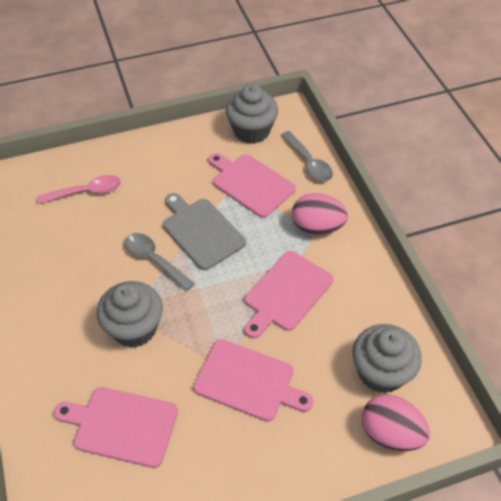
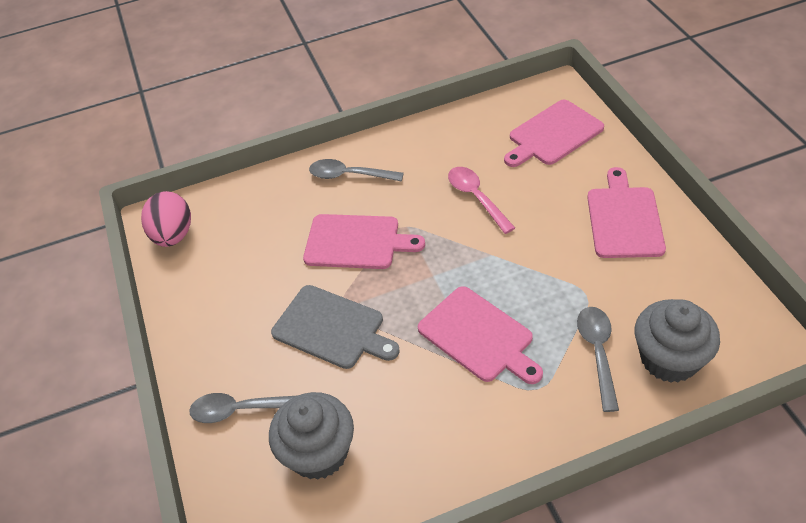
grey cupcake: [97,281,163,348] [226,84,278,144] [352,324,422,393] = 3 -> [269,392,354,480] [635,299,720,383] = 2
grey spoon: [125,233,195,291] [281,131,333,181] = 2 -> [189,393,296,423] [309,159,404,182] [577,307,619,412] = 3
pink egg: [292,193,348,235] [362,395,430,451] = 2 -> [141,191,191,247] = 1

